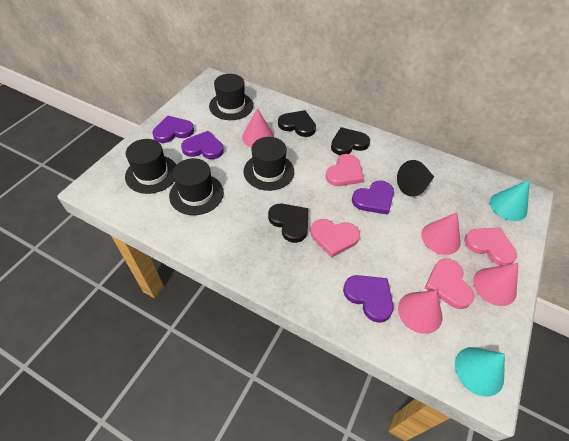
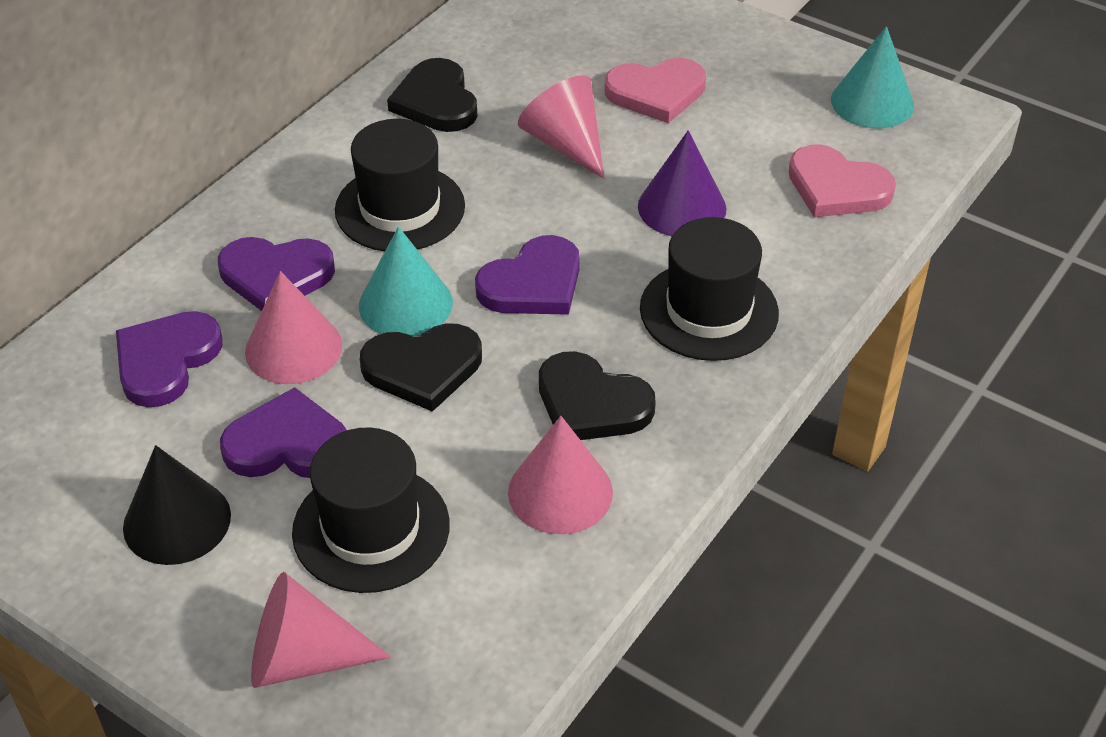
black hat: [125,139,176,194] [169,158,224,215] [209,74,254,120] [243,137,294,191] = 4 -> [292,428,450,593] [335,119,465,251] [640,217,779,361] = 3
pink heart: [310,219,360,257] [326,154,364,186] [425,258,474,309] [464,227,517,266] = 4 -> [605,58,706,123] [788,144,896,217] = 2
purple cone: none = 0 -> [638,130,726,236] = 1

